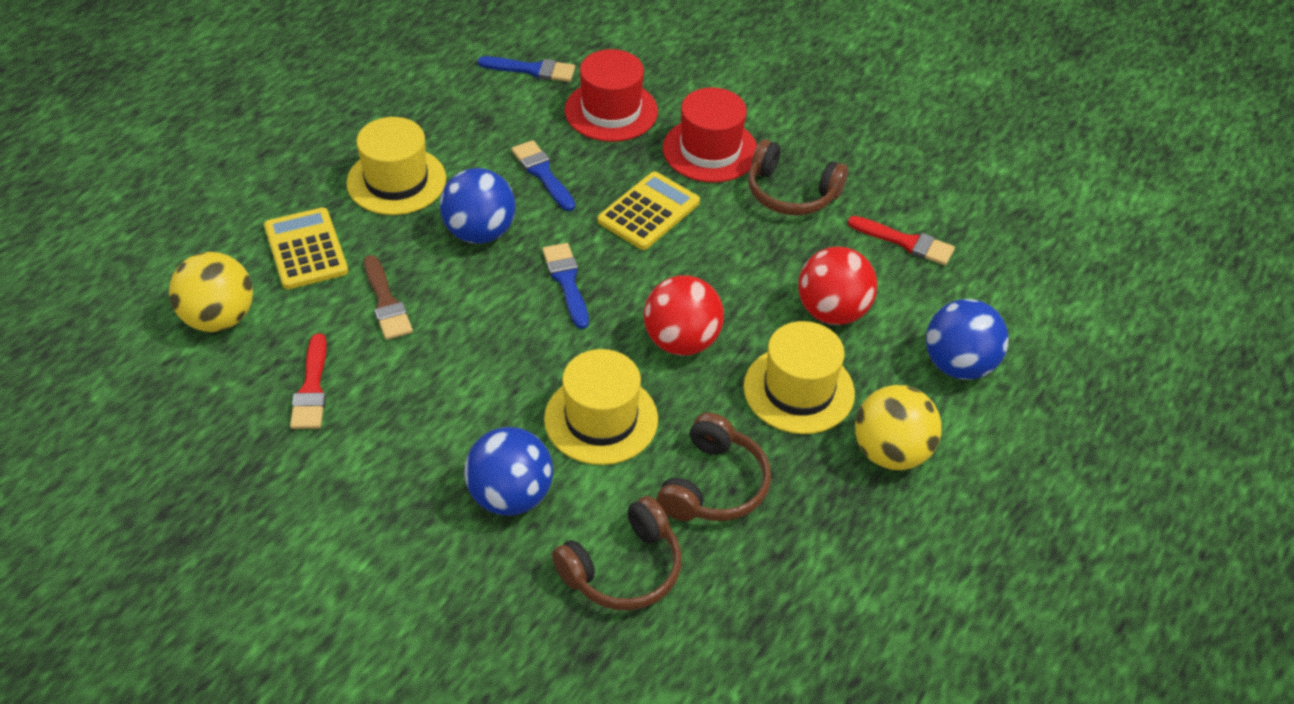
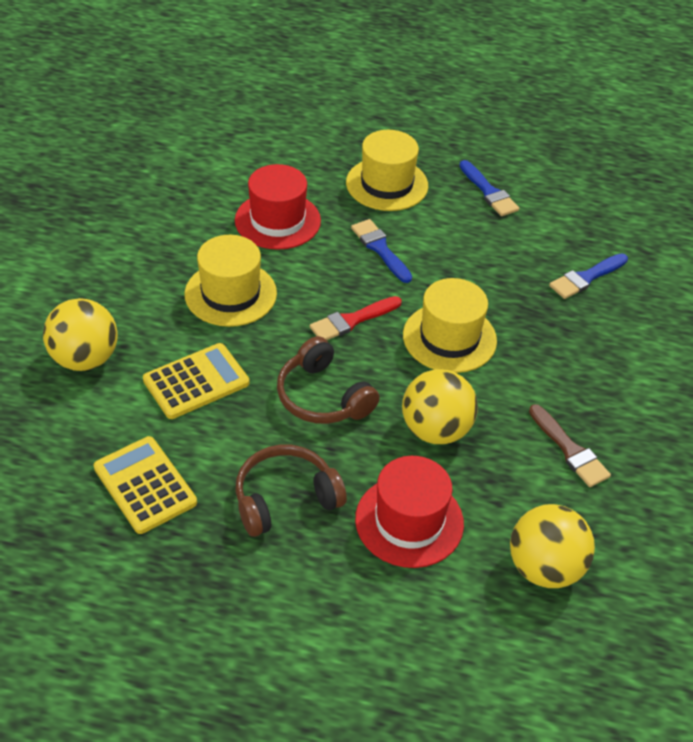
blue ball: [440,168,516,244] [464,427,553,516] [926,299,1009,380] = 3 -> none = 0
brown headphones: [552,496,682,610] [657,412,771,521] [748,139,848,215] = 3 -> [235,445,347,537] [277,336,380,424] = 2
red ball: [644,276,724,356] [798,247,877,325] = 2 -> none = 0
red brush: [290,333,327,429] [848,216,955,265] = 2 -> [310,296,402,340] = 1
yellow ball: [169,252,253,332] [855,385,942,470] = 2 -> [43,298,118,371] [402,369,478,444] [510,504,595,588] = 3

